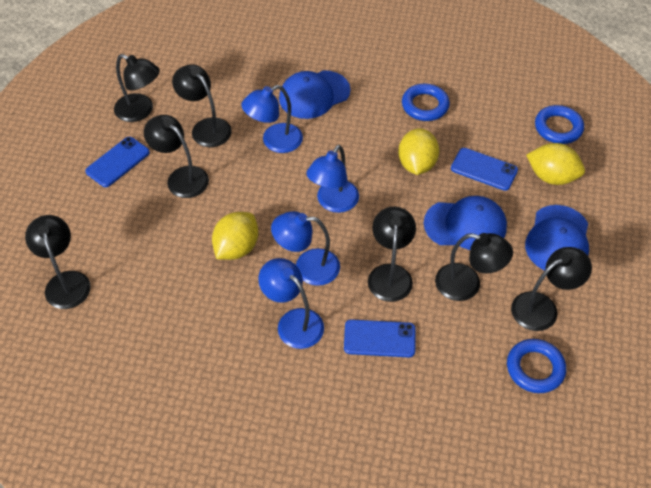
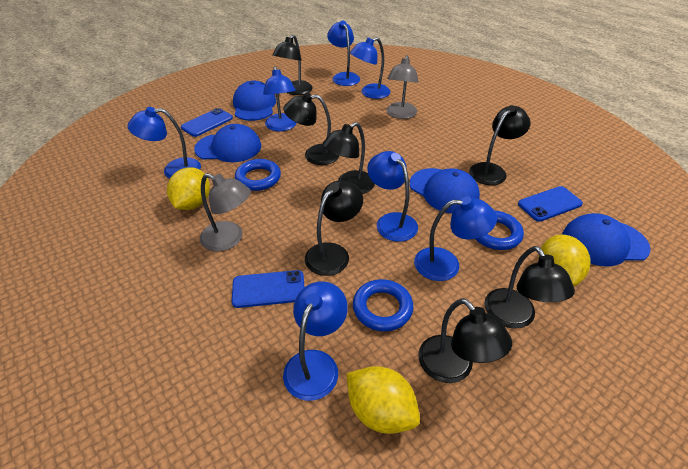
blue cap: [279,70,350,119] [424,196,507,250] [525,205,589,271] = 3 -> [194,124,261,162] [233,81,276,121] [410,168,480,214] [562,213,651,267] = 4
blue lamp: [241,85,303,153] [258,258,324,349] [271,211,340,286] [306,145,359,213] = 4 -> [127,107,201,179] [263,66,297,131] [283,281,348,401] [327,21,360,86] [350,37,390,99] [367,151,418,242] [414,197,497,281] = 7
grey lamp: none = 0 -> [200,173,251,252] [386,55,419,119] = 2

